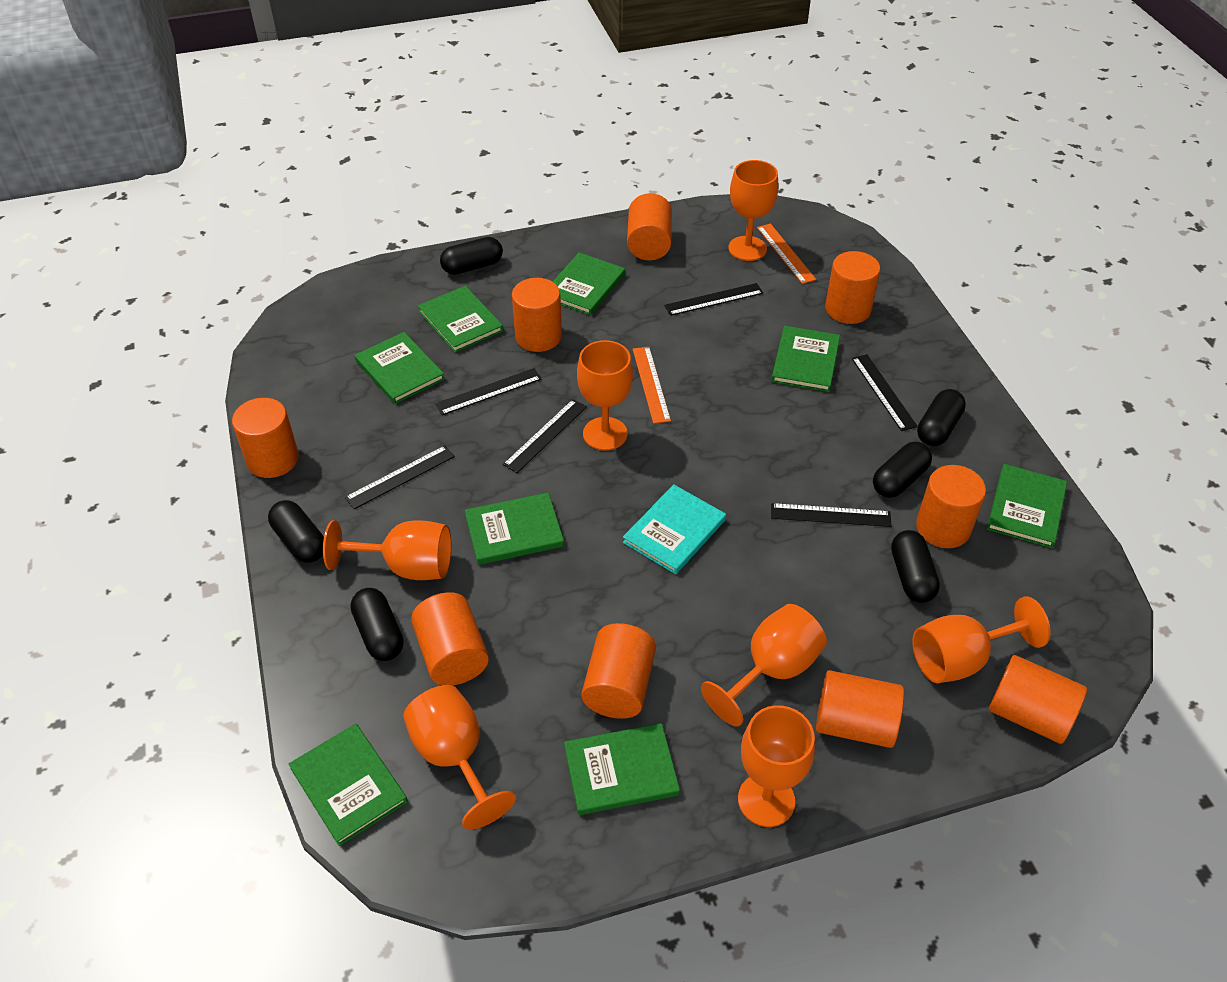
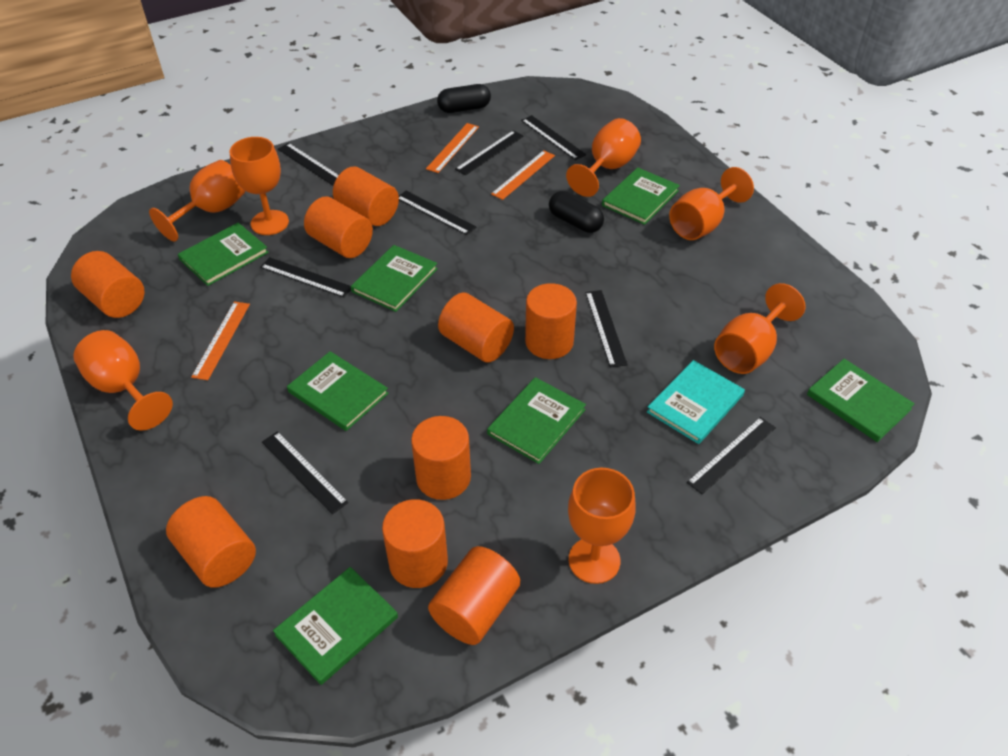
black capsule: [268,500,324,563] [351,588,404,661] [440,237,503,275] [873,441,932,498] [891,530,940,603] [917,389,966,446] = 6 -> [437,84,491,113] [549,191,604,233] = 2
black ruler: [345,446,455,509] [435,368,541,415] [503,399,587,473] [664,283,763,316] [771,503,891,527] [852,354,918,431] = 6 -> [260,257,351,297] [262,431,348,514] [278,143,339,186] [399,191,476,235] [455,130,523,175] [521,115,586,160] [585,290,628,368] [687,417,776,494] = 8
green book: [289,724,408,846] [355,332,445,404] [418,286,503,353] [465,493,564,565] [553,252,625,315] [564,723,680,815] [771,326,840,392] [987,464,1067,548] = 8 -> [178,223,269,286] [273,567,398,685] [287,351,389,431] [351,245,438,312] [487,377,586,464] [602,168,680,225] [807,359,915,442] = 7
orange ruler: [633,347,671,424] [757,224,816,284] = 2 -> [191,301,250,380] [426,123,479,173] [491,150,555,200] = 3

